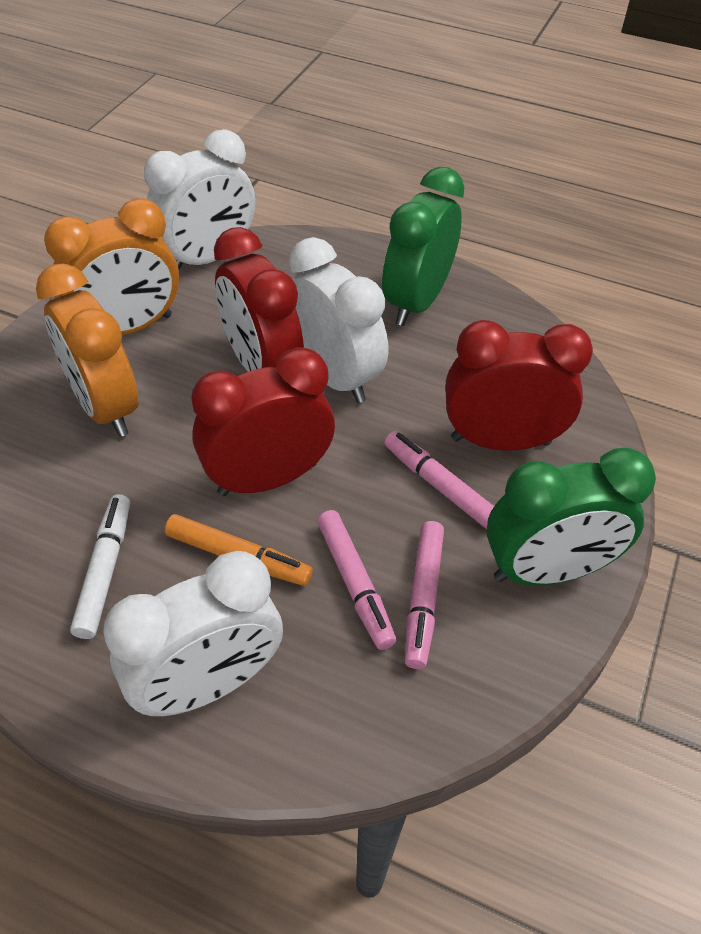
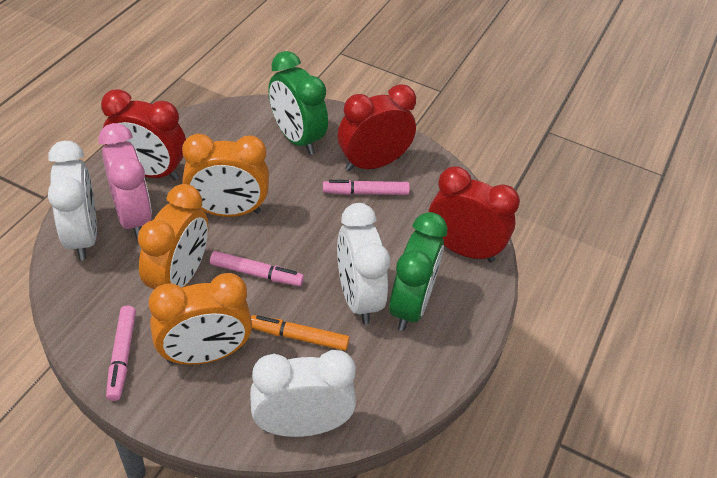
orange clock: [36,263,139,437] [44,198,179,335] = 2 -> [138,184,208,289] [149,273,252,365] [182,134,269,217] = 3
pink clock: none = 0 -> [98,123,152,239] = 1
white marker: [70,494,130,639] = 1 -> none = 0

